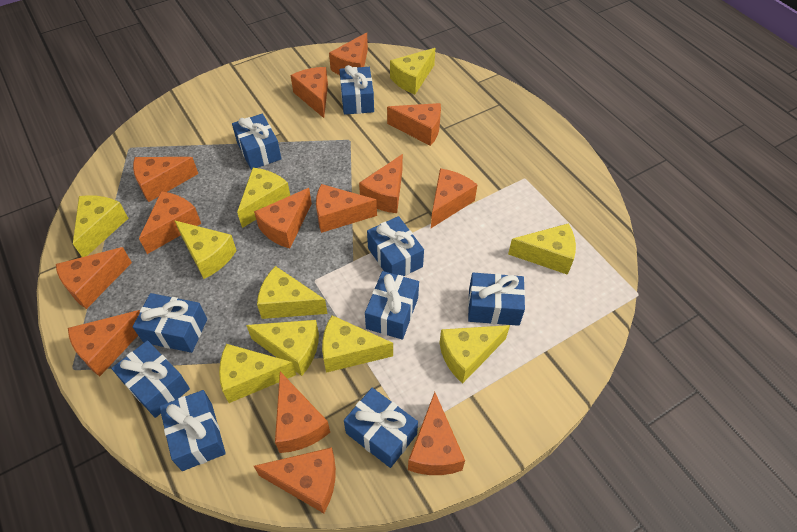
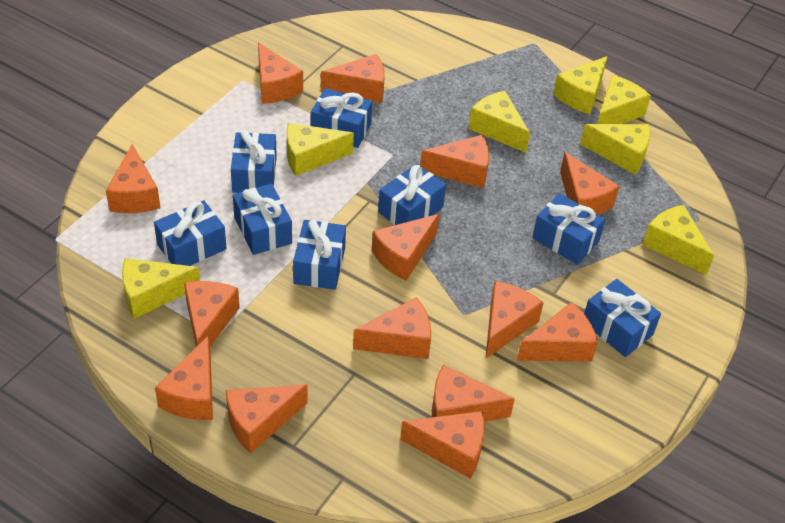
blue gift: [111,340,190,418] [133,293,207,353] [160,390,226,471] [232,114,281,170] [339,65,374,115] [344,388,418,468] [365,271,419,340] [367,216,424,276] [468,273,525,326] = 9 -> [154,200,227,266] [231,131,277,193] [233,184,292,255] [293,220,346,290] [311,88,372,148] [378,164,446,225] [532,193,605,265] [584,279,661,357] = 8
yellow cheese: [73,195,129,257] [174,220,237,279] [219,344,296,403] [237,168,290,228] [246,320,319,376] [257,266,328,319] [322,315,393,373] [390,48,435,94] [439,325,510,384] [508,223,576,275] = 10 -> [122,258,200,319] [287,123,354,176] [468,91,530,153] [553,56,608,114] [580,124,650,175] [597,75,651,124] [642,205,714,275] = 7

